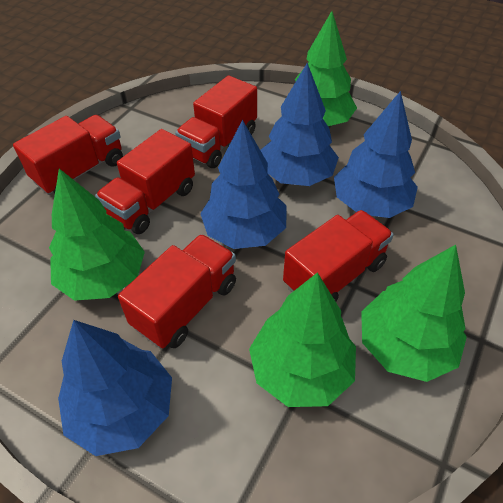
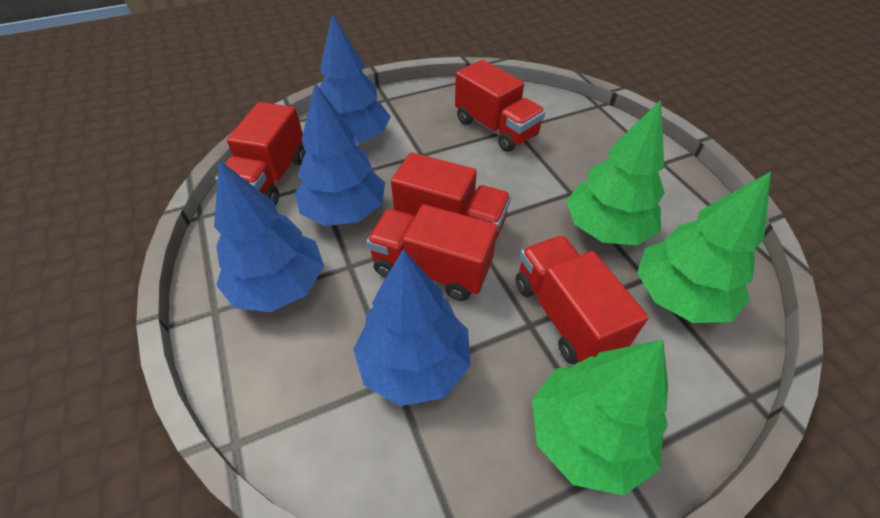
green tree: [49,169,145,301] [249,272,356,407] [295,11,357,126] [361,245,467,382] = 4 -> [532,340,668,495] [567,100,665,245] [637,171,771,323] = 3

